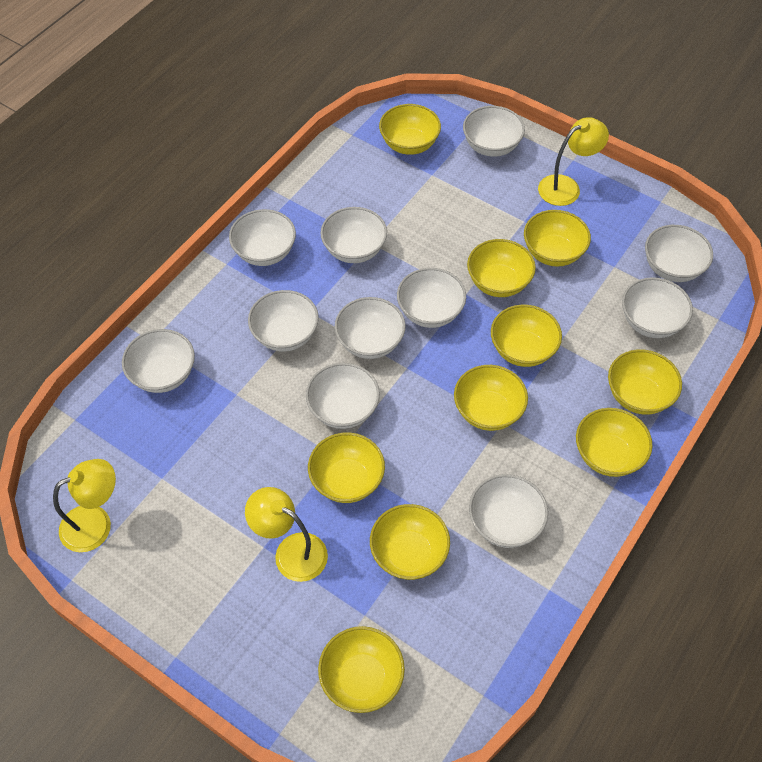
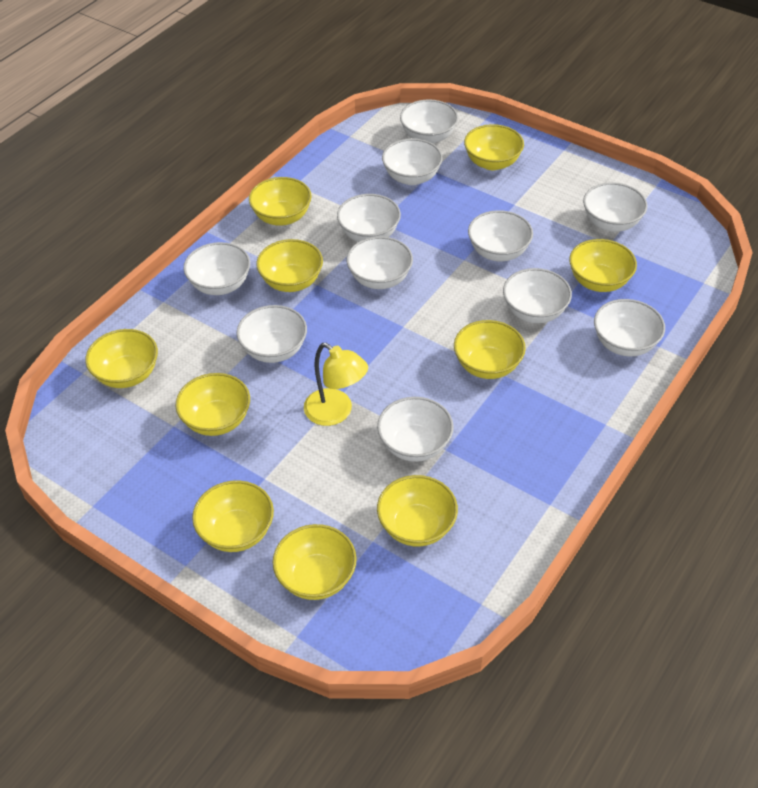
yellow lamp: [53,459,116,552] [245,487,328,582] [538,117,609,206] = 3 -> [304,343,368,426] = 1

